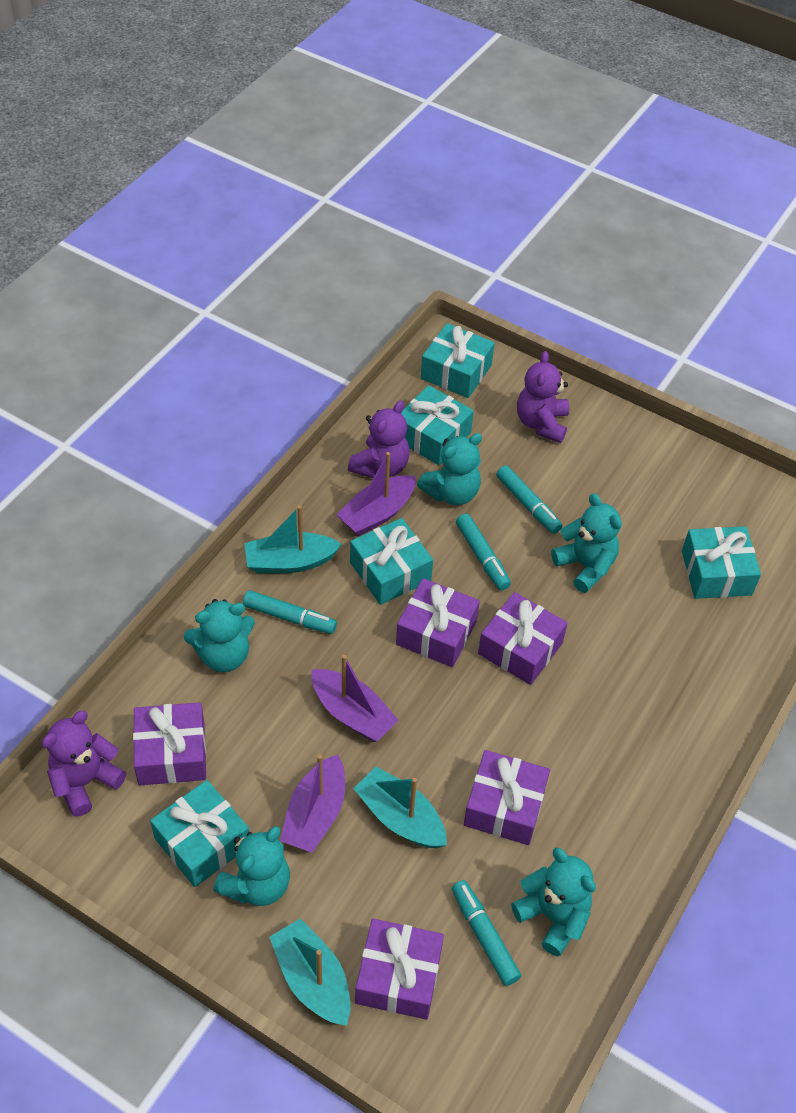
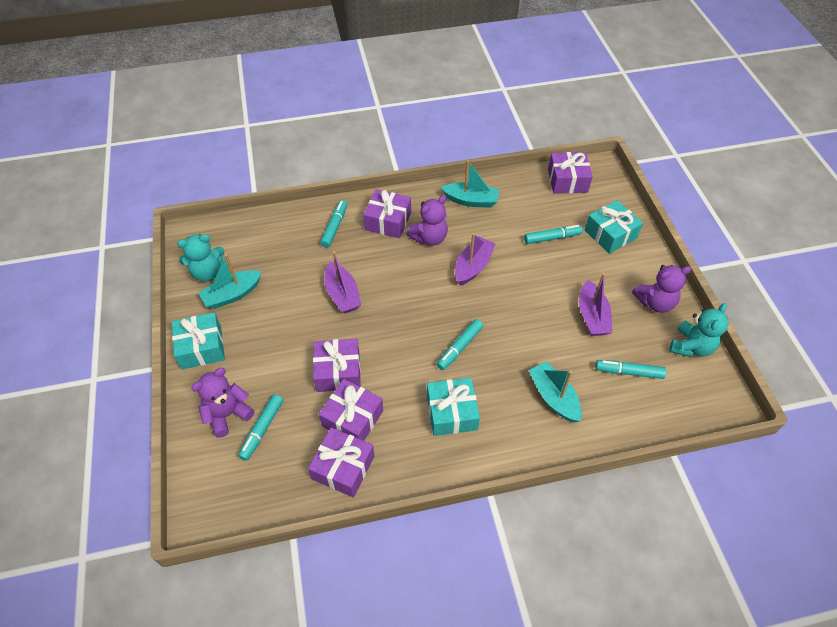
turquoise gift: [150,780,249,887] [350,518,433,605] [401,385,474,465] [421,323,495,398] [682,526,761,599] = 5 -> [172,312,225,370] [427,378,480,436] [585,200,643,254] = 3
turquoise marker: [243,590,337,634] [452,880,521,986] [456,513,511,590] [496,465,562,534] = 4 -> [238,394,283,461] [320,200,347,248] [436,319,483,370] [524,225,583,244] [595,360,666,379] = 5
turquoise teddy bear: [184,599,255,672] [213,826,290,906] [417,433,482,505] [511,848,596,956] [551,493,622,593] = 5 -> [177,234,225,282] [669,303,729,357] = 2

